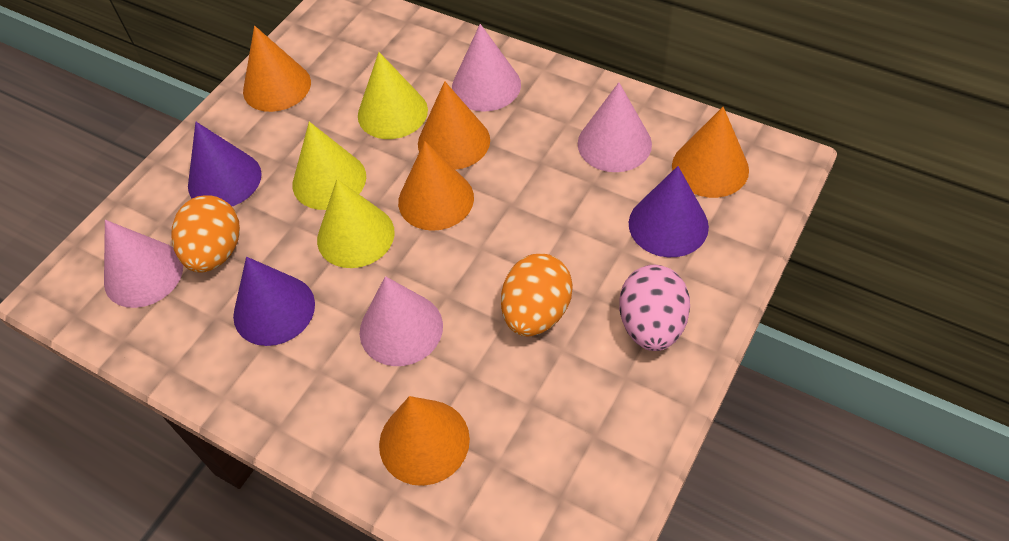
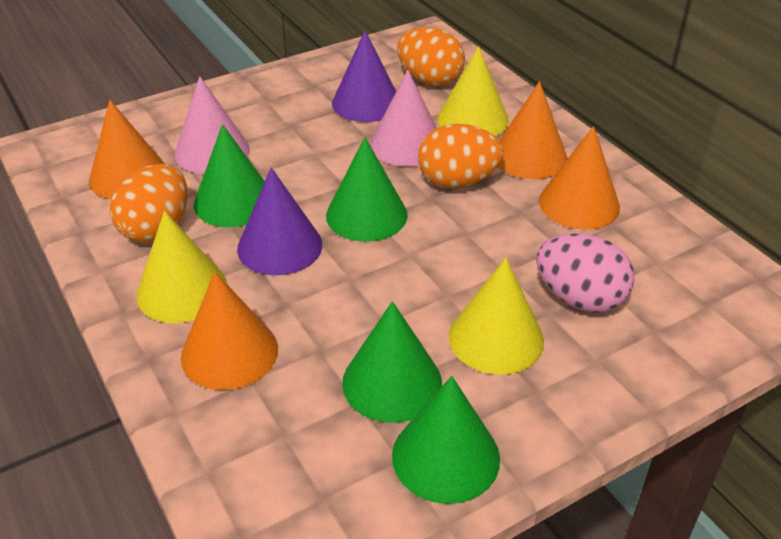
green cone: none = 0 -> [194,124,265,227] [326,137,408,242] [342,301,442,423] [392,376,500,504] = 4
orange cone: [243,26,311,112] [379,396,470,486] [398,141,474,231] [418,81,490,170] [672,107,749,198] = 5 -> [89,100,166,199] [181,272,278,390] [498,81,568,179] [539,126,620,230] = 4
orange egg: [171,195,240,273] [501,254,573,336] = 2 -> [110,164,188,242] [397,27,465,86] [418,124,503,188] = 3
pink cone: [104,220,183,308] [360,276,443,366] [452,24,521,112] [578,82,652,172] = 4 -> [174,76,250,174] [370,70,436,166] = 2
purple cone: [188,122,262,206] [233,257,315,346] [629,166,709,257] = 3 -> [237,168,322,275] [332,31,396,122] = 2

